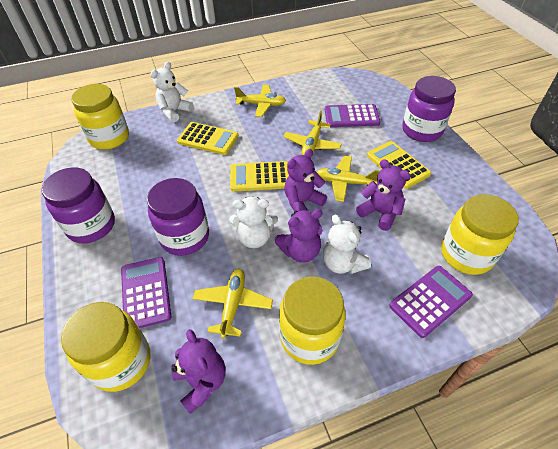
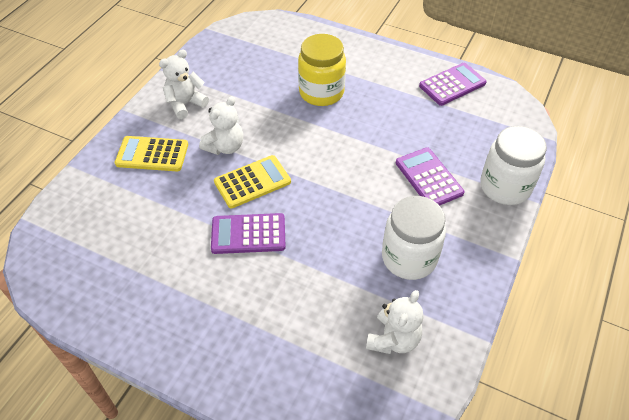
purple jar: [42,167,115,243] [147,178,209,256] [402,76,456,142] = 3 -> none = 0
purple teddy bear: [171,329,225,414] [275,209,323,263] [284,149,327,212] [356,159,410,231] = 4 -> none = 0
white jar: none = 0 -> [382,196,446,280] [481,126,547,205] = 2
yellow calculator: [177,122,239,155] [230,161,289,192] [367,141,431,189] = 3 -> [115,136,188,171] [214,155,291,208] = 2
yellow jar: [61,302,150,392] [71,84,129,150] [279,276,346,365] [441,194,519,275] = 4 -> [298,34,346,106] = 1
yellow plane: [193,269,273,339] [234,85,286,117] [283,111,342,155] [317,156,380,202] = 4 -> none = 0

